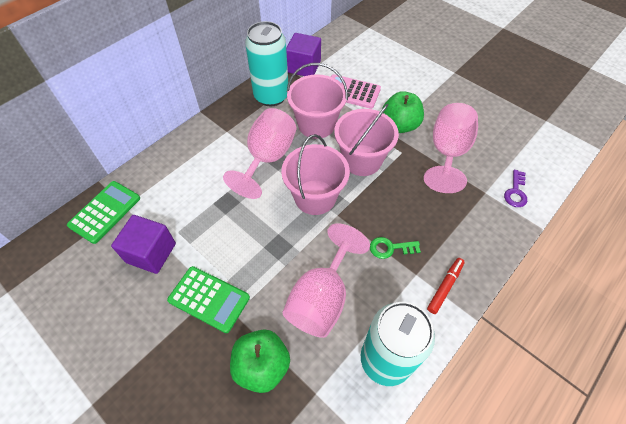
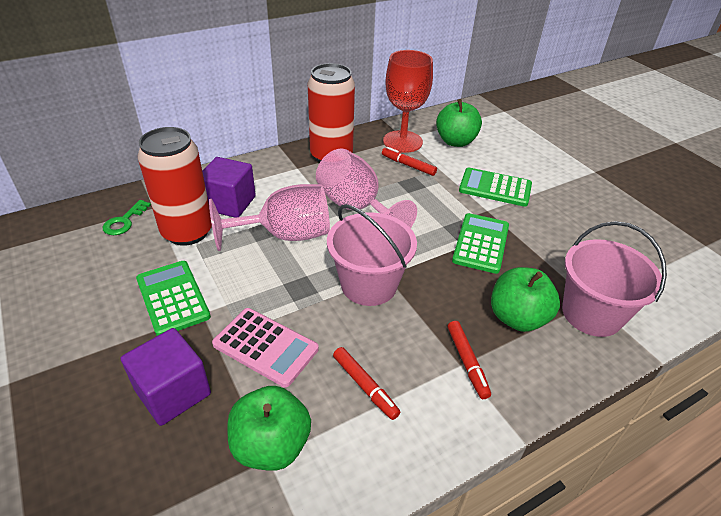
green apple: [230,329,290,393] [382,91,424,133] = 2 -> [228,386,311,471] [436,99,482,147] [491,267,560,332] = 3
green calculator: [67,181,140,244] [167,266,250,333] = 2 -> [136,261,211,336] [452,213,509,274] [459,168,532,207] = 3
pink bucket: [281,134,350,215] [287,63,348,139] [334,104,399,176] = 3 -> [327,204,417,306] [562,221,667,337] = 2
pink goblet: [223,108,296,199] [282,223,370,338] [424,103,478,193] = 3 -> [209,184,330,251] [316,148,417,228] = 2
purple key: [504,170,527,207] = 1 -> none = 0
red can: none = 0 -> [138,127,212,246] [308,63,355,163] = 2
red goblet: none = 0 -> [383,50,433,153] = 1
red marker: [427,258,465,314] = 1 -> [333,347,400,420] [382,147,437,176] [448,321,491,399] = 3
turquoise can: [245,21,288,106] [361,302,435,386] = 2 -> none = 0

